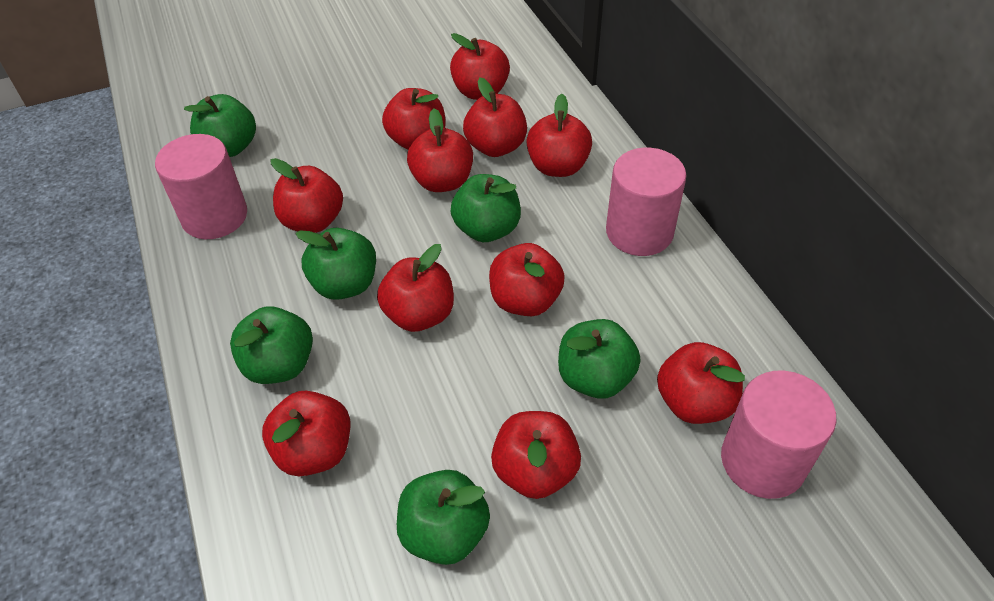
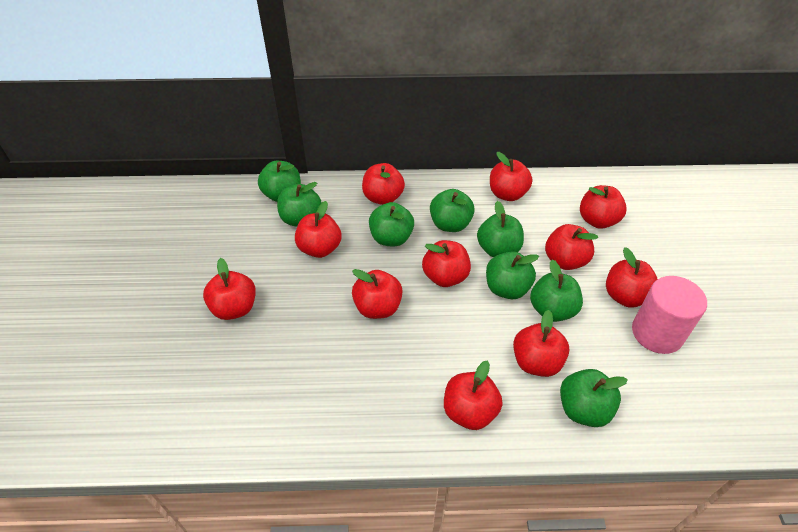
green apple: [184,94,256,157] [230,307,313,384] [295,228,376,300] [397,470,490,565] [451,174,521,242] [558,319,641,398] = 6 -> [258,161,301,202] [277,182,322,227] [369,202,414,246] [430,189,475,232] [477,201,524,257] [486,251,539,299] [530,260,583,322] [560,369,628,427] = 8
pink cylinder: [155,134,247,239] [606,148,686,256] [721,371,837,499] = 3 -> [632,276,707,354] = 1

